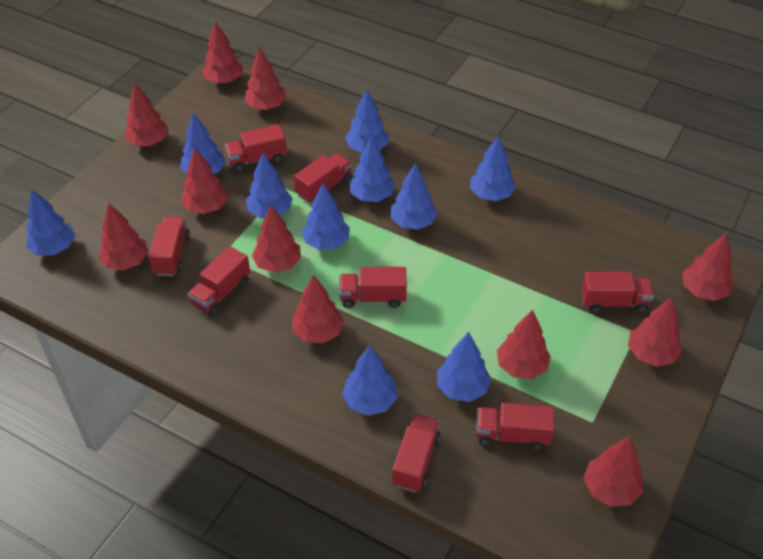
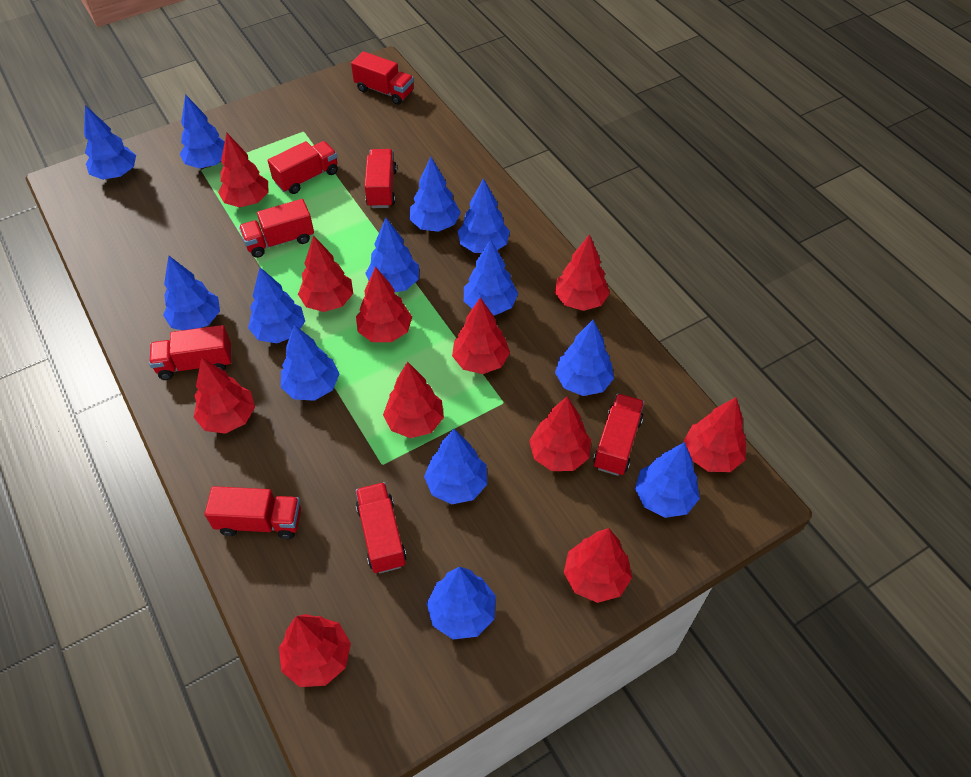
blue tree: [26,189,76,256] [180,113,225,174] [246,153,293,218] [302,184,350,250] [342,345,398,416] [345,89,389,153] [349,136,395,202] [391,163,438,230] [437,332,491,402] [470,135,516,201] = 10 -> [84,105,136,180] [163,255,220,330] [180,94,225,169] [248,267,305,343] [281,325,339,401] [365,218,419,292] [410,157,461,232] [424,429,487,505] [427,567,496,639] [458,178,510,253] [464,239,518,315] [555,320,614,396] [635,442,700,518] = 13

